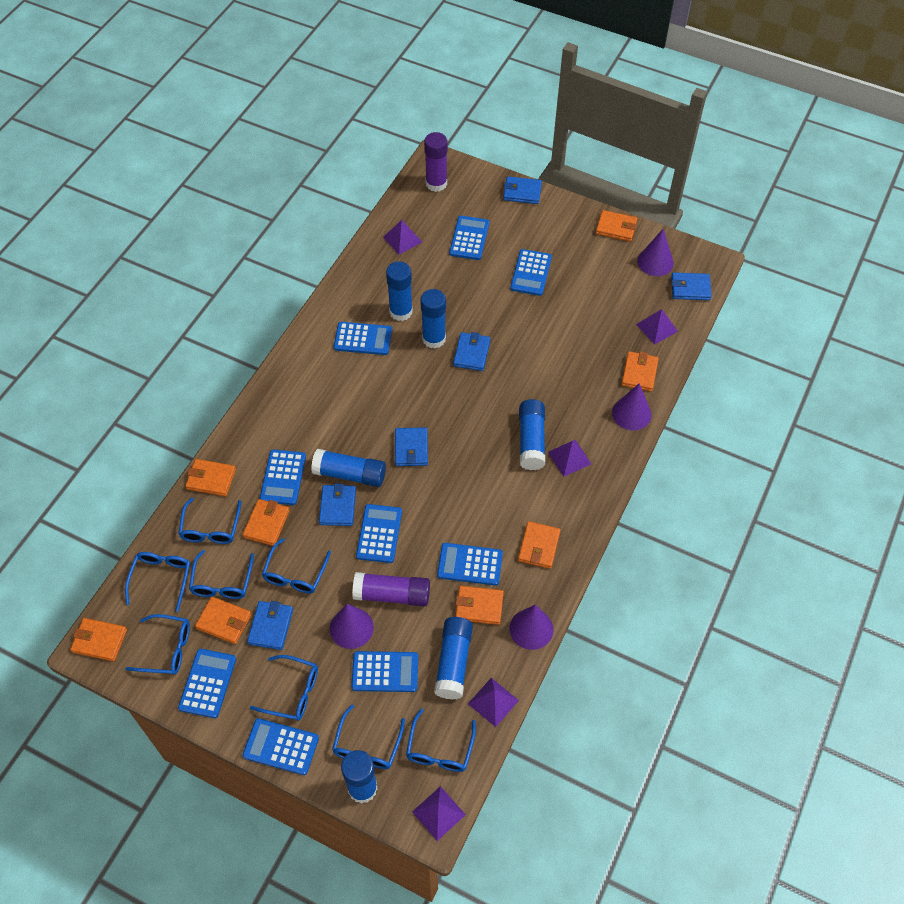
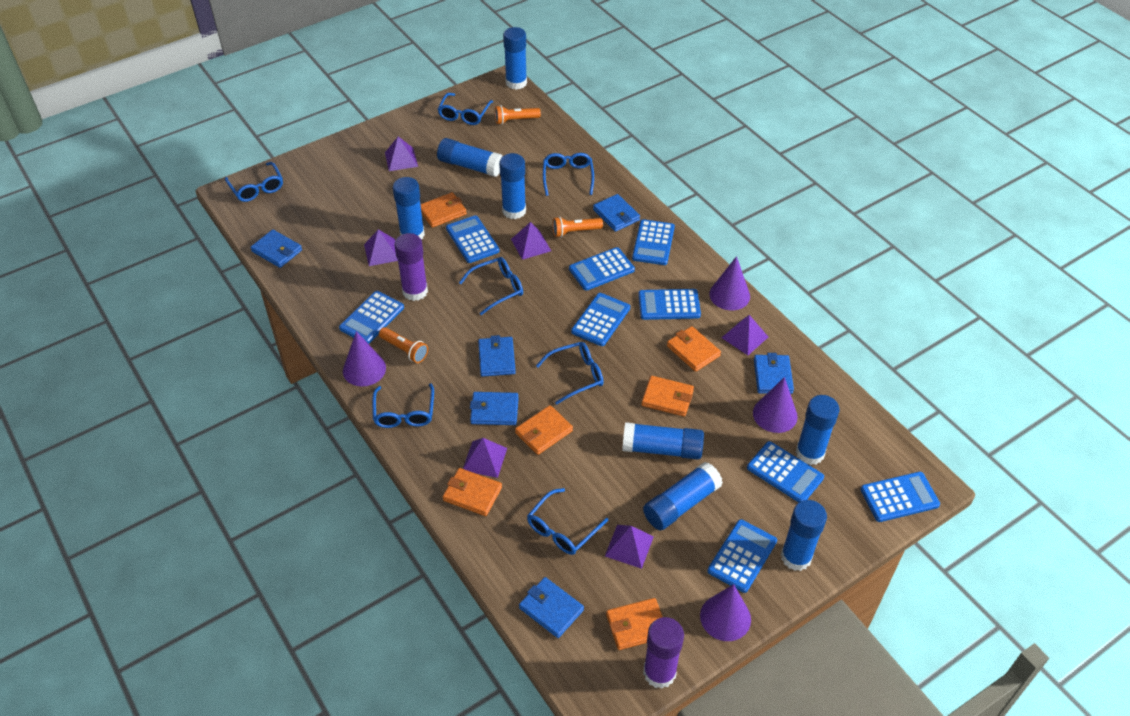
blue glasses: [125,552,190,612] [126,614,190,675] [179,498,241,544] [189,550,254,599] [250,655,318,721] [262,538,331,594] [332,705,405,769] [406,709,476,772] = 8 -> [225,162,283,202] [372,383,434,428] [438,93,493,125] [459,257,523,315] [527,488,608,555] [536,342,604,405] [543,153,594,196] = 7
blue glue stick: [311,449,386,487] [341,750,378,804] [386,261,413,321] [420,289,446,349] [434,617,473,699] [519,399,545,470] = 6 -> [393,177,425,239] [437,138,503,177] [499,153,526,219] [503,27,527,90] [622,422,704,459] [643,462,723,530] [781,500,827,571] [796,395,840,465] = 8
orange flashlight: none = 0 -> [379,327,428,363] [495,105,541,125] [552,217,603,237] = 3
orange wallet: [70,618,127,662] [185,459,236,496] [195,596,252,644] [243,499,290,546] [455,586,504,625] [518,521,561,569] [596,210,637,242] [621,351,659,392] = 8 -> [420,192,467,228] [443,468,502,516] [515,405,573,455] [606,598,663,650] [641,376,694,417] [667,326,721,372] = 6
purple pyramid: [383,220,422,255] [412,786,466,841] [468,678,519,727] [548,440,591,477] [636,309,678,345] = 5 -> [364,229,398,266] [385,137,418,171] [463,438,507,478] [511,222,551,260] [605,525,654,569] [722,315,768,355] = 6

